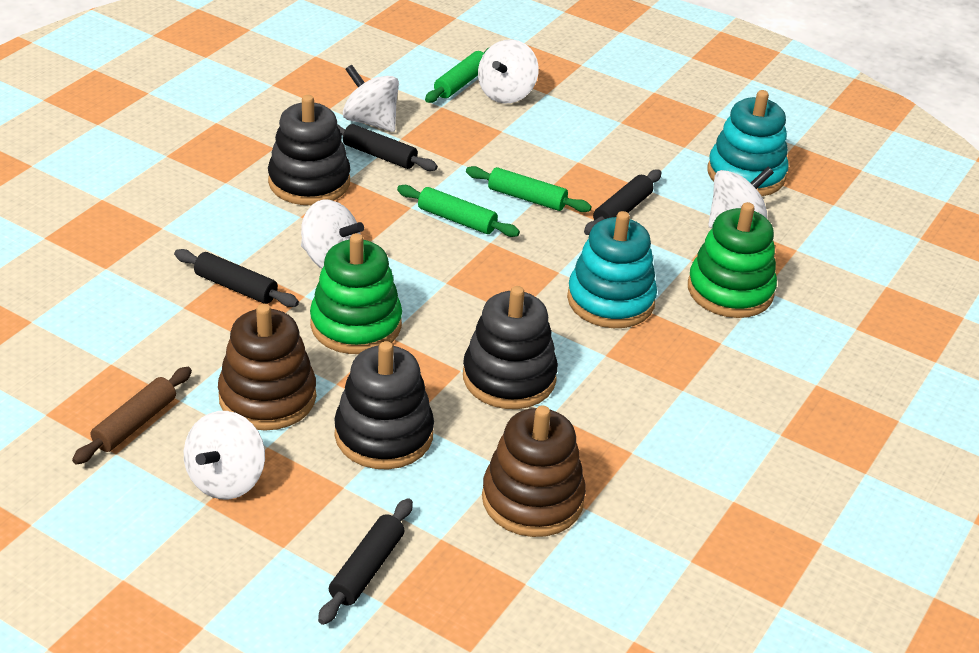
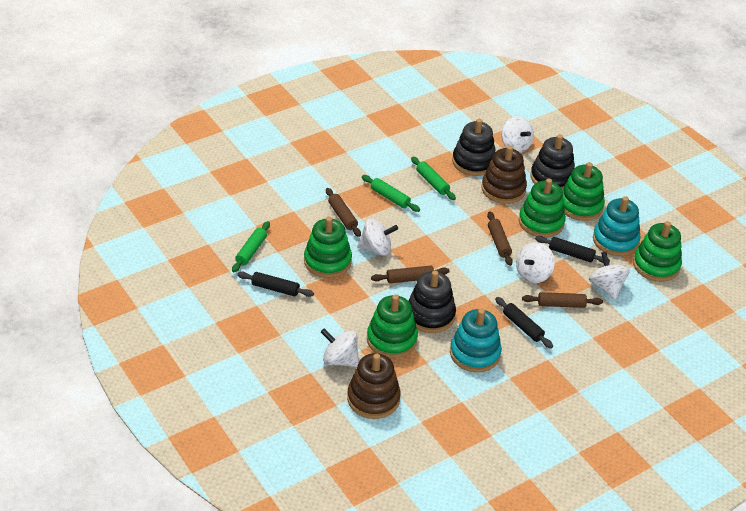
black rolling pin: [174,249,299,307] [318,498,413,625] [337,124,438,171] [584,169,662,235] = 4 -> [237,272,314,297] [495,297,553,349] [535,236,610,263] = 3
brown rolling pin: [72,367,192,465] = 1 -> [326,188,361,237] [371,266,450,283] [487,211,513,266] [522,292,603,308] = 4
green stacking toy: [310,233,402,354] [688,202,777,318] = 2 -> [304,217,352,278] [367,295,418,358] [519,178,566,238] [562,162,605,221] [633,221,682,282] = 5

